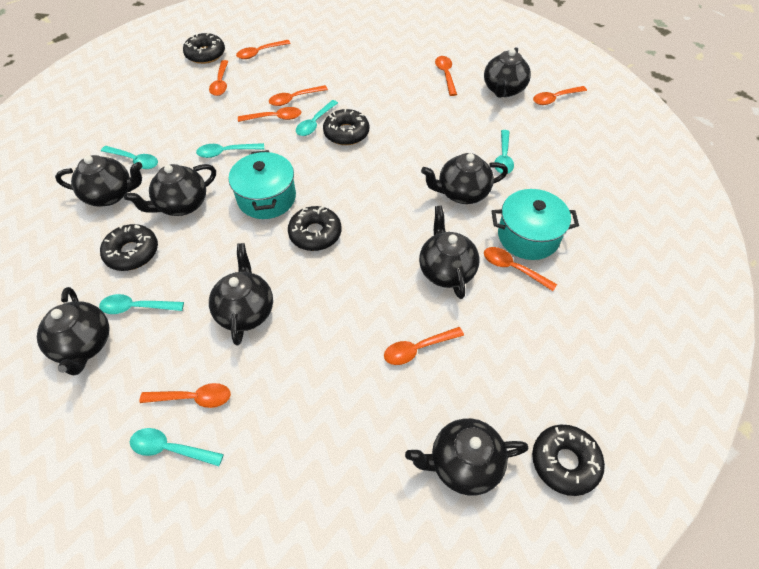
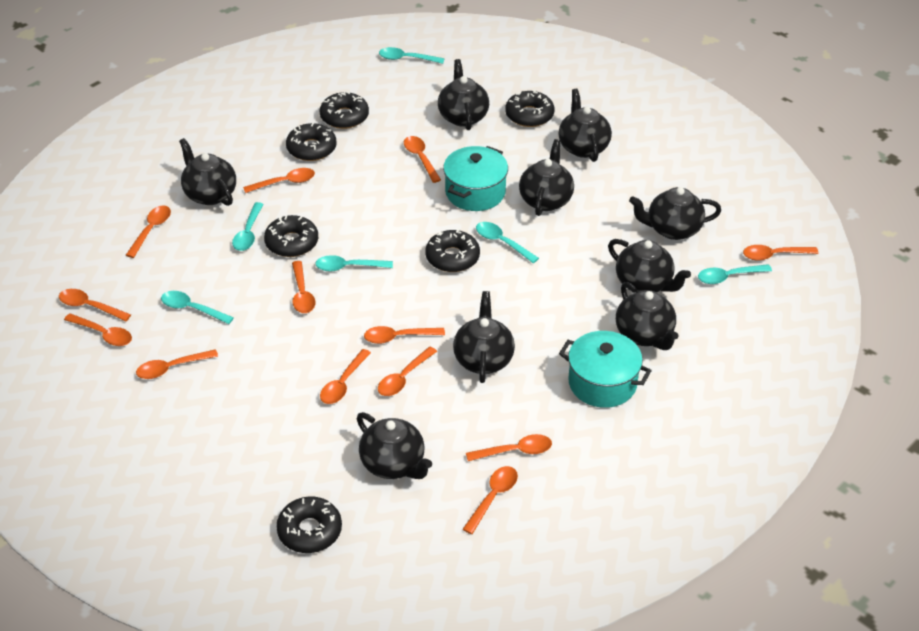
black donut: [100,224,158,271] [183,33,225,64] [288,206,341,251] [323,109,369,145] [532,425,605,496] = 5 -> [264,215,318,257] [276,496,342,553] [286,123,337,161] [320,91,369,129] [425,229,480,272] [505,90,555,127] = 6
black teapot: [37,287,110,375] [55,155,142,206] [124,164,216,216] [209,243,273,345] [405,418,528,496] [419,205,480,299] [421,153,508,204] [484,47,531,98] = 8 -> [179,138,236,206] [357,412,432,479] [438,59,489,130] [453,291,515,383] [519,139,574,216] [559,89,612,162] [608,239,691,293] [616,282,678,350] [629,187,721,240] = 9
orange spoon: [139,383,231,408] [209,60,228,96] [236,40,291,59] [238,107,301,122] [269,85,328,106] [384,327,464,365] [435,56,457,96] [484,247,557,291] [533,86,587,105] = 9 -> [59,289,131,321] [64,313,132,346] [126,205,171,258] [136,349,218,379] [243,168,315,193] [292,261,315,313] [320,349,371,404] [364,326,445,344] [378,347,437,396] [404,136,441,183] [463,466,518,534] [466,434,552,461] [743,245,819,260] = 13

